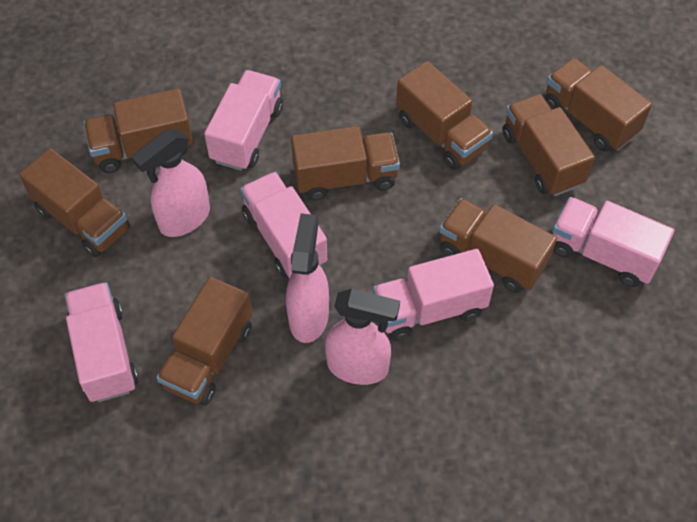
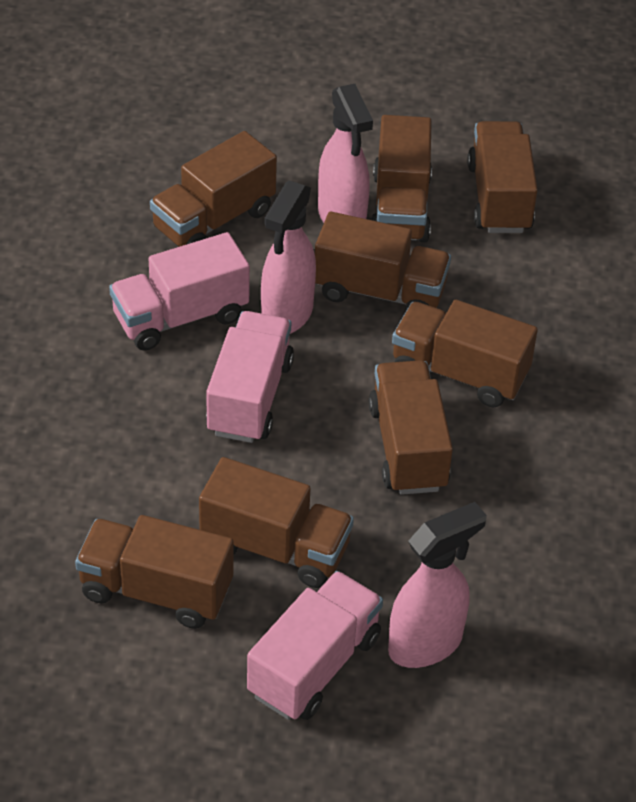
pink truck: [65,282,138,402] [204,70,283,171] [240,172,327,278] [373,249,494,341] [552,197,674,287] = 5 -> [109,232,250,351] [206,311,294,443] [247,571,383,720] = 3

